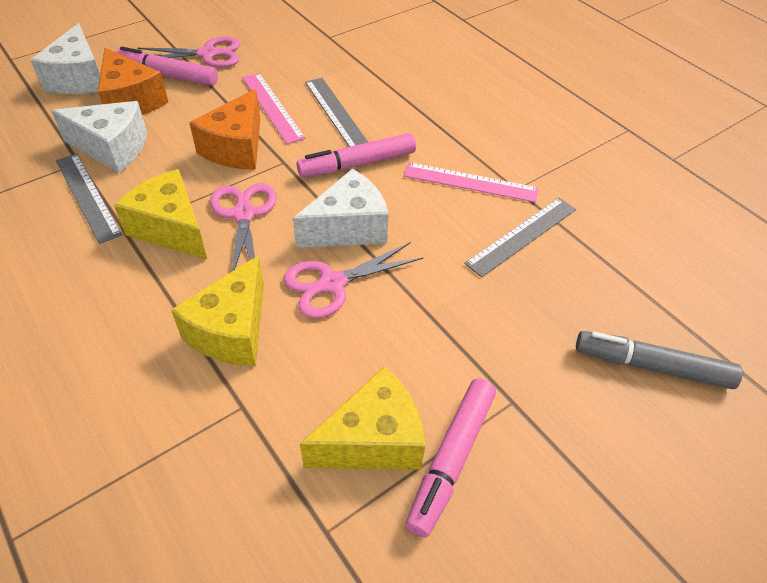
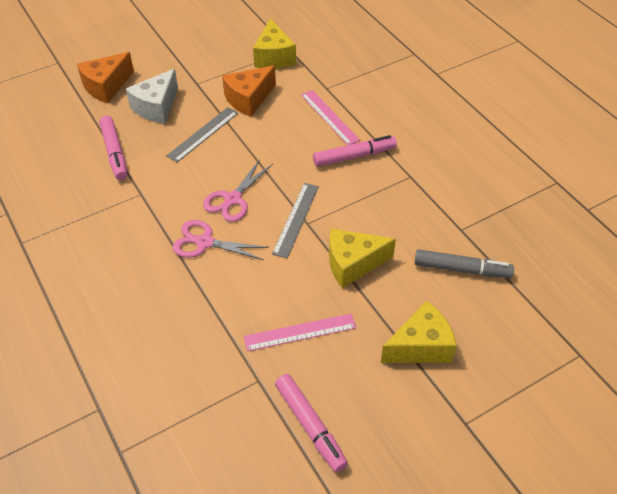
grey ruler: [56,153,122,244] [305,78,368,147] [464,198,576,277] = 3 -> [166,107,238,162] [272,183,319,259] = 2
pink scissors: [137,36,240,67] [210,183,277,271] [284,242,423,318] = 3 -> [173,220,269,260] [203,159,273,222] = 2
white cheese: [30,23,100,94] [51,101,147,173] [293,169,389,248] = 3 -> [126,69,178,123] = 1

